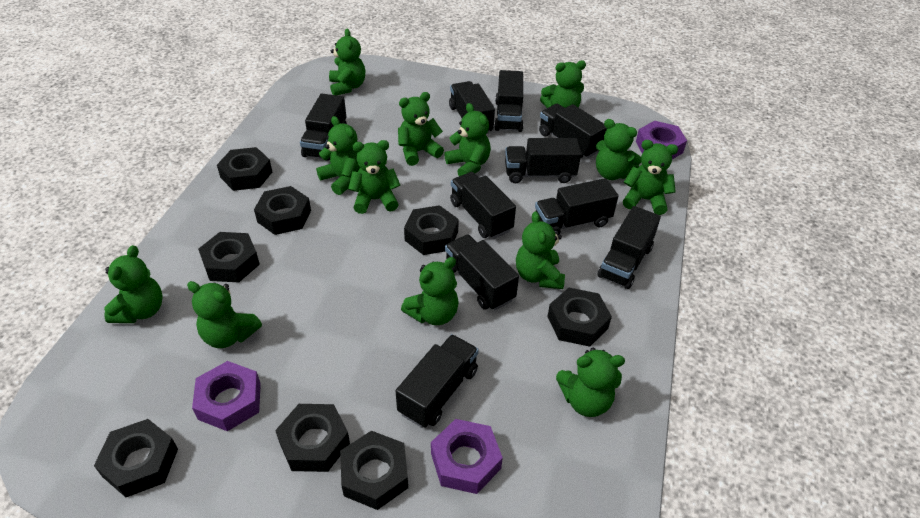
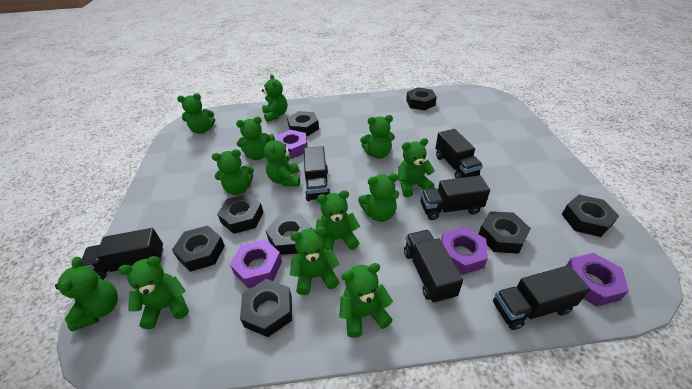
black truck: [300,94,347,161] [396,334,479,428] [445,234,519,310] [449,81,495,134] [450,172,516,239] [494,70,524,132] [505,138,581,183] [535,178,618,235] [539,104,607,159] [598,206,661,289] = 10 -> [82,228,164,280] [304,146,330,201] [404,230,463,303] [420,175,490,220] [436,129,483,178] [493,265,590,330] = 6
purple nut: [192,361,261,431] [431,419,503,494] [636,121,687,159] = 3 -> [230,239,282,288] [276,130,307,159] [441,227,488,275] [566,253,629,307] = 4

